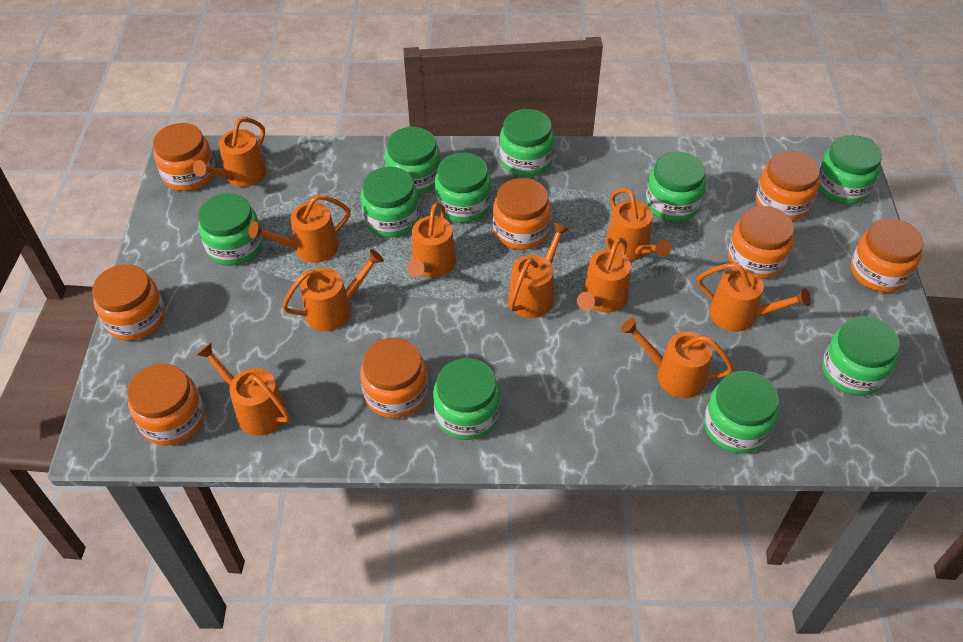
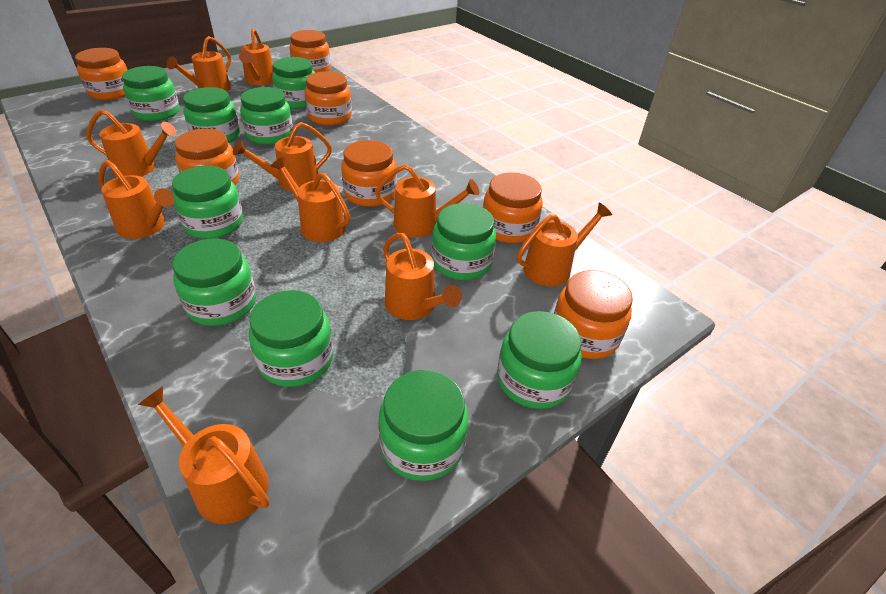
orange jar: [92,264,165,341] [127,364,204,445] [153,123,215,191] [360,338,428,418] [493,178,551,250] [728,206,794,279] [756,151,820,221] [851,218,924,293] = 8 -> [75,48,128,100] [175,129,239,185] [290,30,331,73] [305,71,352,126] [341,140,397,207] [483,172,543,243] [554,270,633,359] = 7

